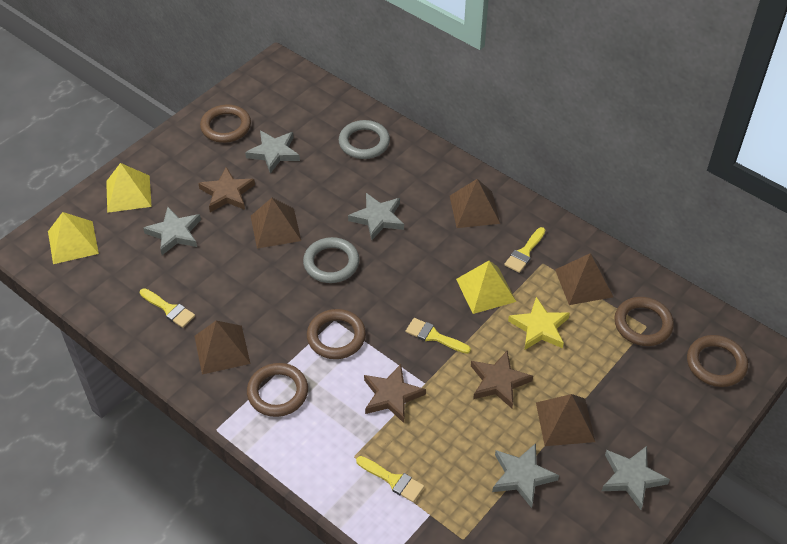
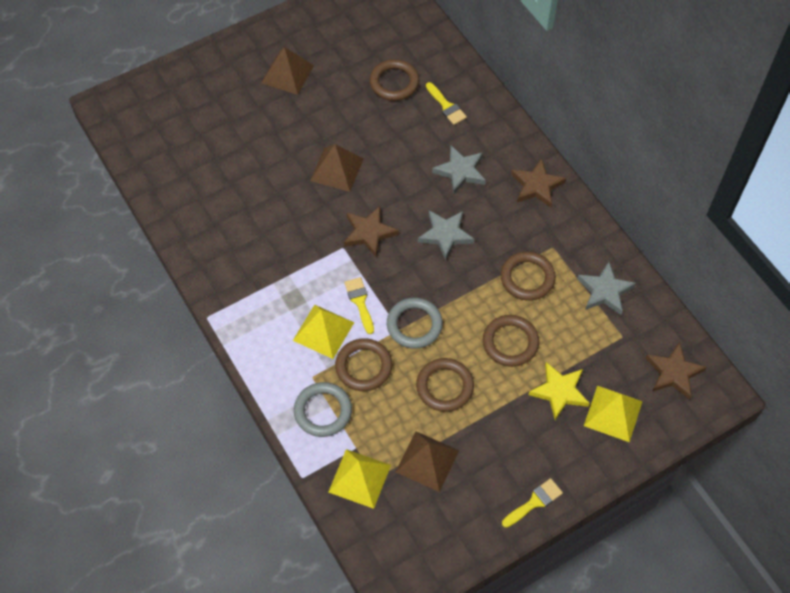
brown pyramid: [195,321,250,374] [251,198,301,249] [450,179,500,228] [536,394,595,446] [555,253,613,305] = 5 -> [261,47,314,95] [310,144,364,192] [396,431,459,492] = 3
grey star: [143,207,201,255] [245,131,300,174] [348,193,404,240] [492,443,559,508] [602,446,670,510] = 5 -> [418,210,475,260] [432,146,486,194] [577,262,636,315] = 3
yellow brush: [140,288,195,328] [356,456,424,502] [406,318,471,354] [504,227,546,273] = 4 -> [344,277,374,334] [426,82,467,125] [502,478,563,528] = 3

